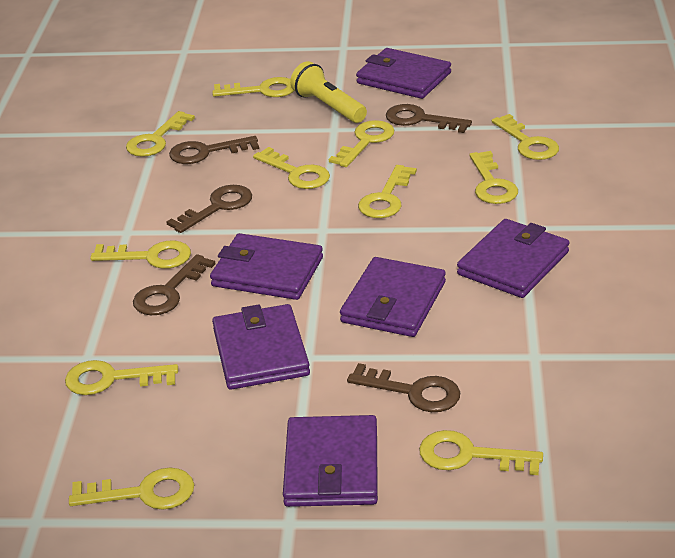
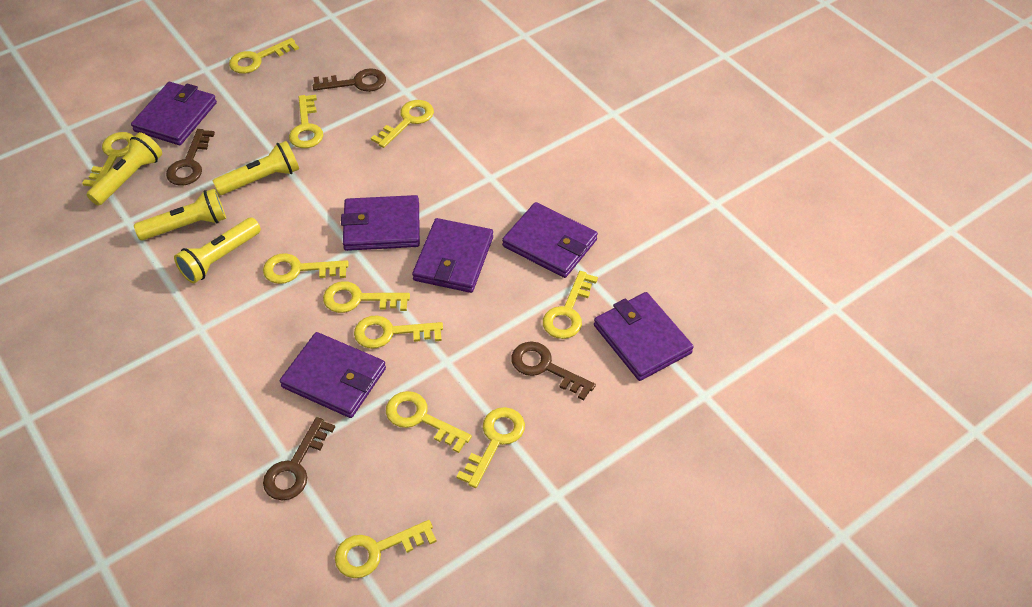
brown key: [133,254,215,315] [166,185,252,233] [169,136,259,164] [347,363,460,412] [386,104,472,133] = 5 -> [166,129,215,186] [263,417,335,501] [313,68,386,92] [511,341,596,401] = 4
yellow flashlight: [290,61,367,123] = 1 -> [87,132,162,206] [134,189,226,240] [174,218,261,283] [212,141,299,195] = 4

